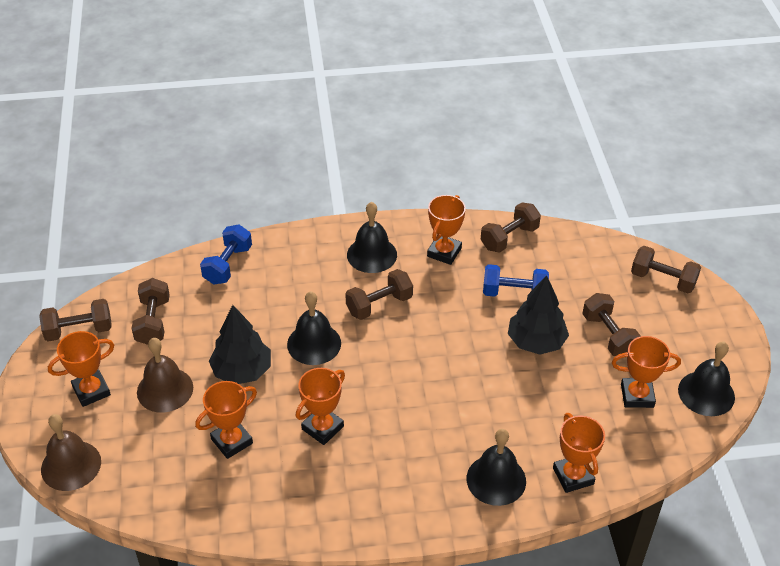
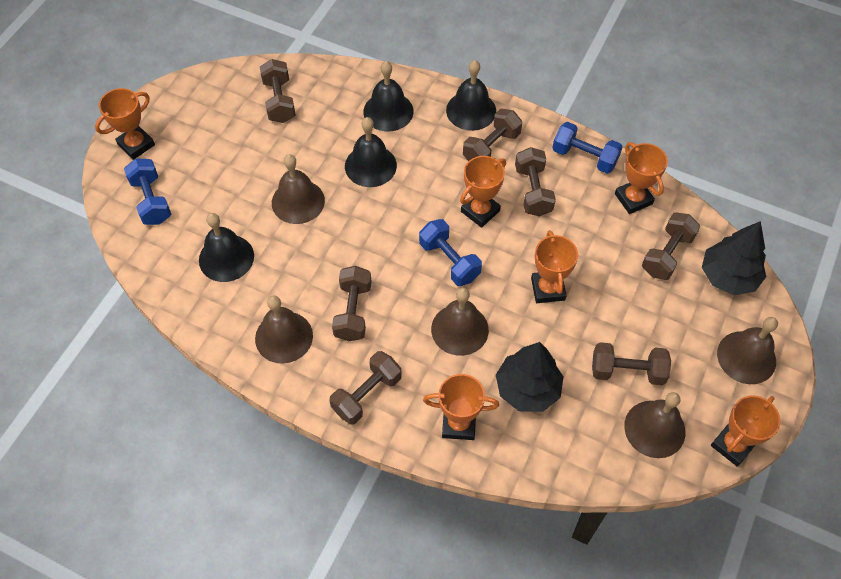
blue dumbbell: [200,225,252,285] [483,264,549,297] = 2 -> [124,159,171,225] [419,219,482,286] [552,122,622,174] = 3
brown bell: [41,414,101,491] [137,338,193,413] = 2 -> [255,296,313,364] [272,154,325,224] [431,288,489,356] [624,392,686,458] [717,317,778,384] = 5
brown dumbbell: [39,299,112,341] [131,278,170,345] [345,269,413,320] [481,202,541,253] [582,293,641,356] [631,246,701,293] = 6 -> [260,59,296,123] [329,351,402,425] [332,266,372,341] [463,109,522,161] [515,147,556,216] [592,342,671,385] [642,212,700,280] = 7

